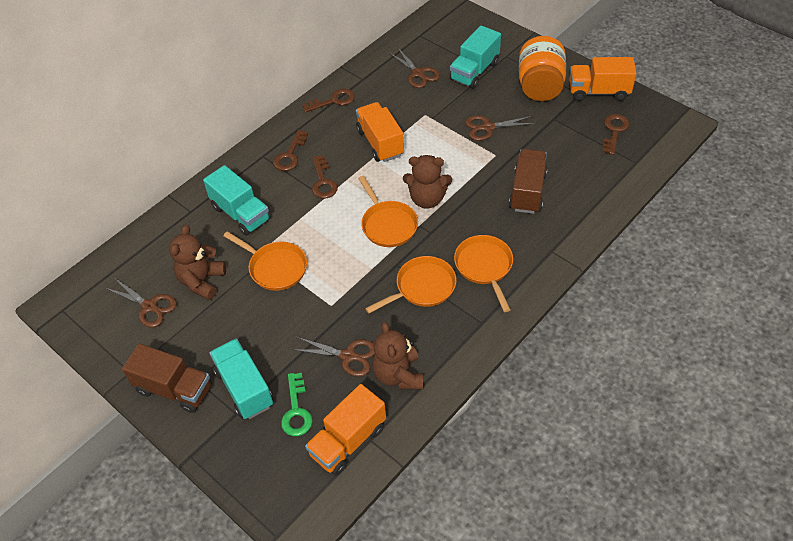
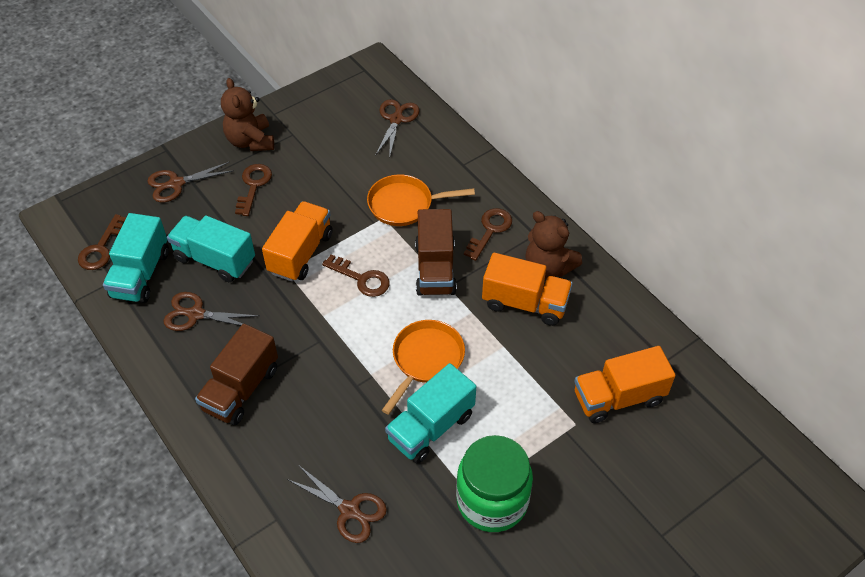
brown teddy bear: [169,225,226,300] [372,322,424,389] [403,155,452,209] = 3 -> [221,78,274,151] [525,211,582,279] = 2
green jar: none = 0 -> [456,435,533,532] = 1
green key: [281,373,313,436] = 1 -> none = 0
orange jar: [519,36,566,101] = 1 -> none = 0
orange pan: [223,231,307,291] [358,176,418,247] [365,256,456,314] [454,235,513,312] = 4 -> [367,174,475,226] [382,320,465,415] = 2

